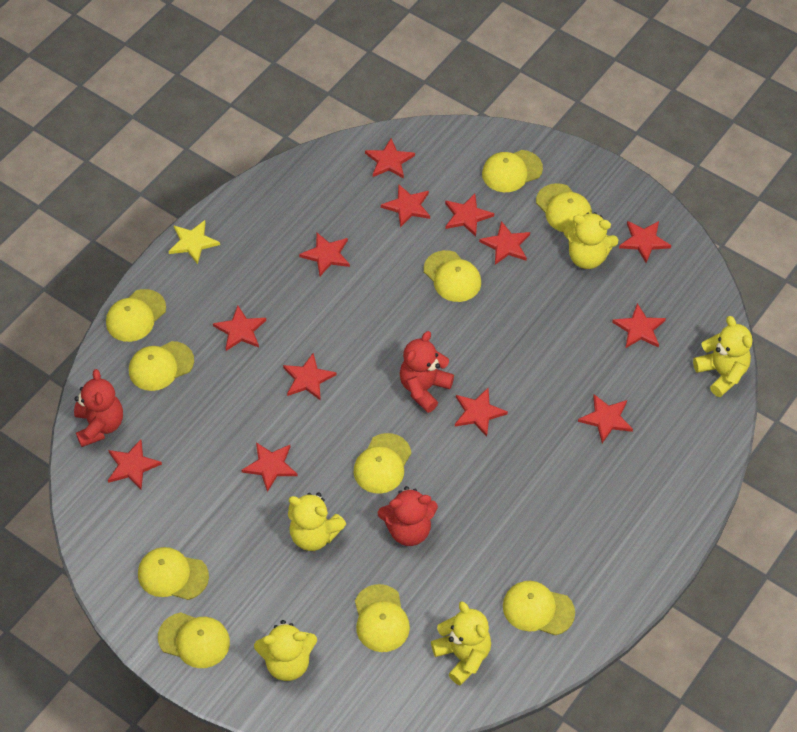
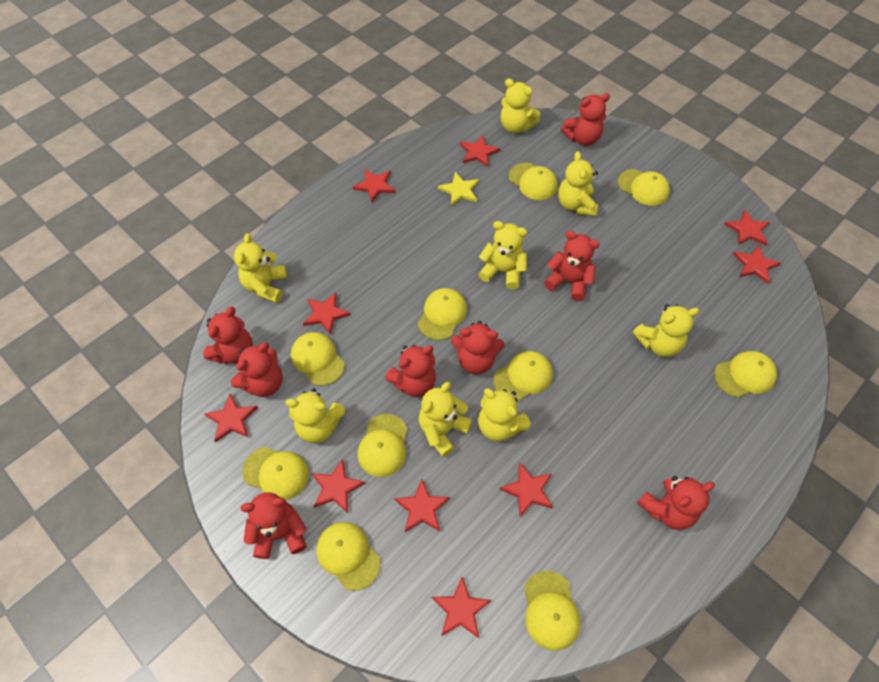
red star: [108,439,162,490] [213,305,266,351] [241,442,298,492] [283,353,337,401] [299,233,350,276] [365,138,415,179] [381,184,430,227] [445,194,494,237] [455,388,508,437] [479,221,530,265] [578,394,633,443] [612,303,666,348] [619,221,671,263] = 13 -> [205,393,258,442] [303,292,351,335] [311,459,365,513] [353,169,395,202] [394,479,450,532] [432,577,491,638] [460,135,500,167] [500,463,553,517] [724,210,770,245] [733,245,781,284] = 10
red teddy bear: [74,369,123,447] [378,486,438,546] [400,331,454,413] = 3 -> [203,306,253,364] [231,342,283,397] [240,492,307,559] [385,345,436,397] [451,321,505,374] [544,231,600,301] [561,93,610,146] [637,476,715,530] = 8
yellow teddy bear: [254,620,317,681] [288,492,346,551] [431,601,491,685] [564,212,618,269] [693,316,752,397] = 5 -> [234,233,287,303] [285,388,345,443] [419,382,472,457] [478,221,527,290] [478,388,531,441] [501,78,540,133] [558,151,598,216] [633,304,700,357] = 8

